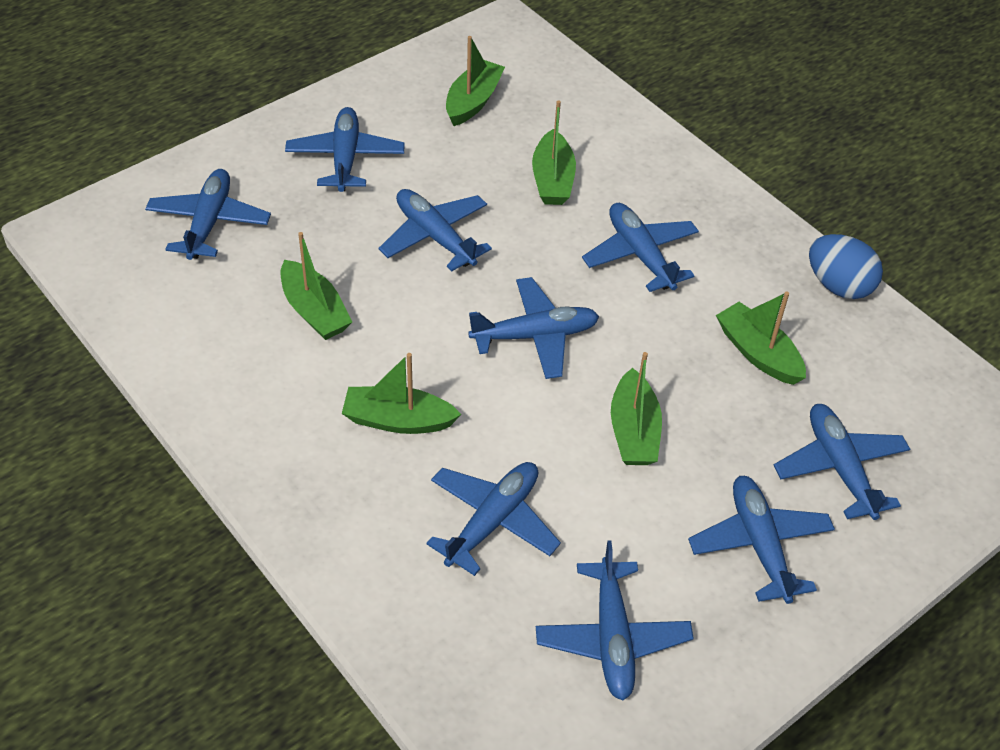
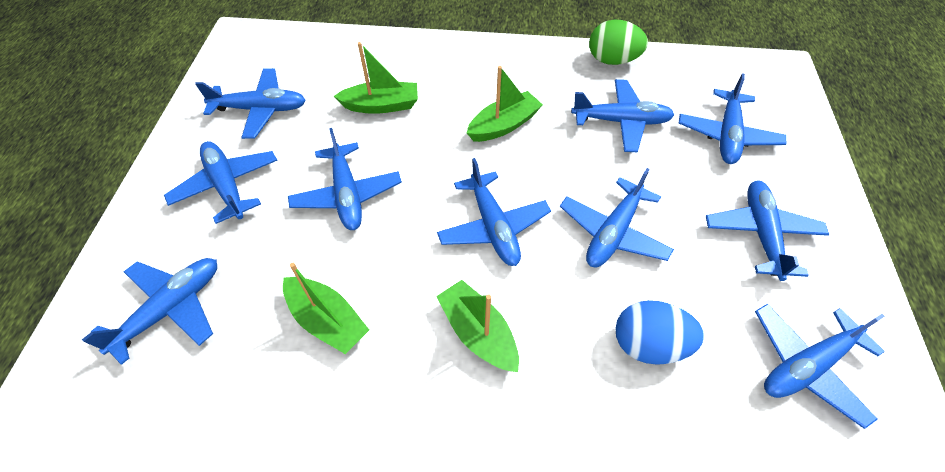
blue plane: [145,169,271,260] [285,107,405,192] [379,189,492,271] [426,462,561,576] [468,277,599,379] [536,540,694,700] [582,203,699,292] [688,476,835,604] [774,404,910,520] = 9 -> [82,258,217,365] [164,141,278,224] [195,68,306,139] [288,128,402,230] [437,158,551,266] [560,168,674,267] [571,79,674,152] [679,74,786,164] [706,181,829,281] [755,304,885,429] = 10
green boat: [281,232,352,340] [342,353,461,434] [446,36,505,126] [532,100,576,205] [611,352,662,465] [716,292,806,385] = 6 -> [283,263,369,354] [334,42,418,114] [436,280,519,372] [467,66,543,142] = 4
green egg: none = 0 -> [589,20,648,65] = 1

